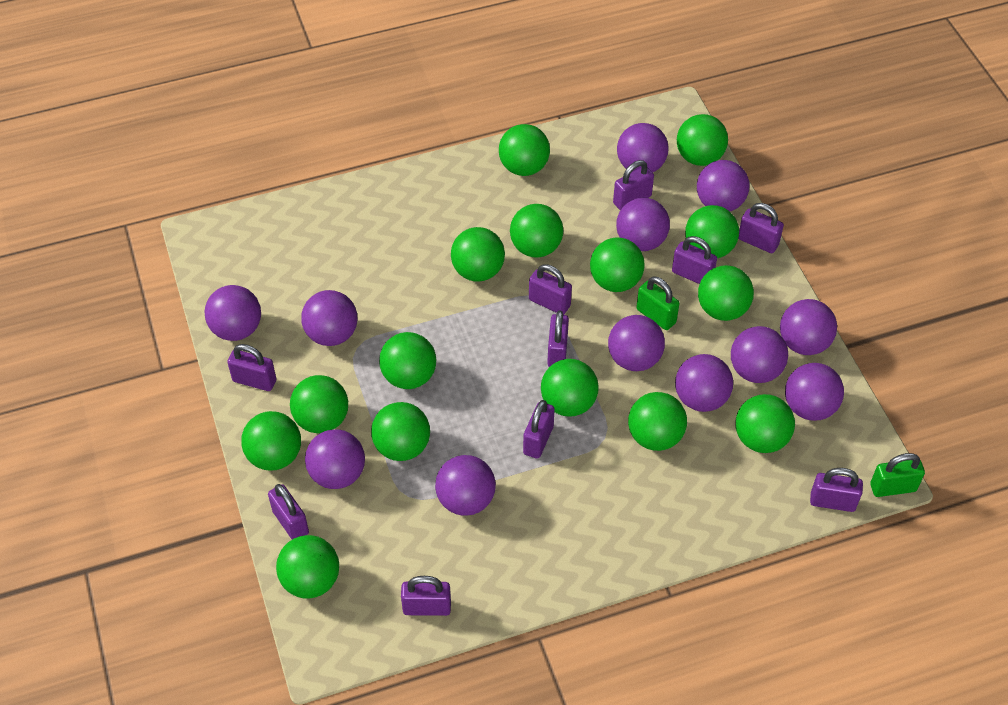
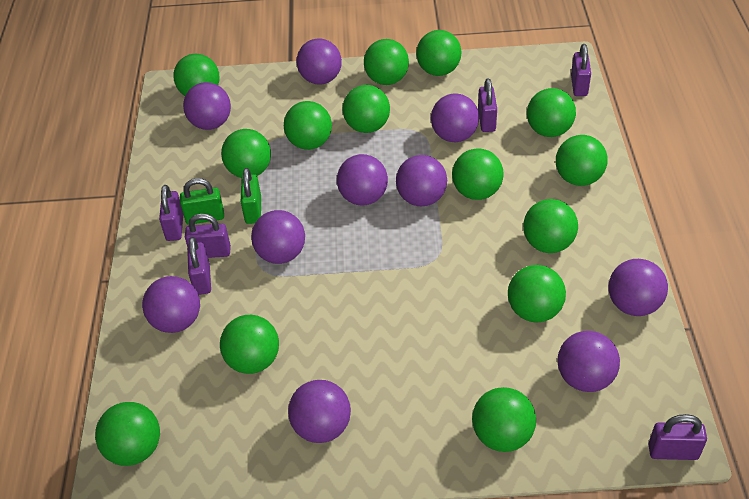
green ball: [241,411,301,471] [276,535,339,598] [290,375,348,433] [371,402,430,461] [379,332,436,389] [451,227,505,282] [499,124,550,176] [510,204,563,258] [541,359,599,417] [590,238,645,292] [628,392,687,451] [677,114,728,166] [685,205,739,258] [698,265,754,321] [736,394,795,453] = 15 -> [95,402,160,466] [173,54,220,96] [220,315,279,374] [221,129,271,178] [284,101,332,150] [342,85,390,133] [364,39,409,85] [416,30,462,76] [452,149,504,200] [472,387,536,452] [508,265,566,322] [523,199,578,253] [527,88,576,137] [556,135,608,186] = 14
purple ball: [204,285,261,341] [301,290,357,346] [305,429,365,489] [435,455,496,516] [608,315,665,371] [616,198,670,251] [617,123,668,172] [675,354,733,412] [697,160,749,211] [731,326,788,383] [780,299,837,355] [785,363,844,421] = 12 -> [142,276,200,333] [183,82,231,130] [251,210,305,264] [288,380,351,443] [297,38,342,85] [337,154,388,205] [396,155,447,206] [431,93,479,142] [558,331,620,392] [608,259,668,316] = 10
purple padlock: [227,344,276,391] [268,484,309,539] [401,576,451,616] [523,400,555,459] [529,264,572,315] [547,310,569,367] [613,160,654,210] [672,236,717,284] [738,203,784,253] [810,468,863,512] = 10 -> [159,185,183,241] [185,213,231,258] [187,237,211,295] [478,78,497,132] [571,44,591,96] [648,414,707,460] = 6

